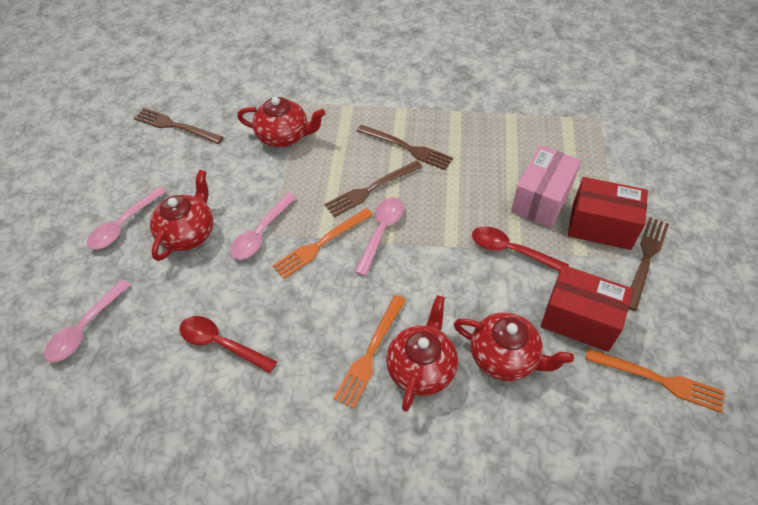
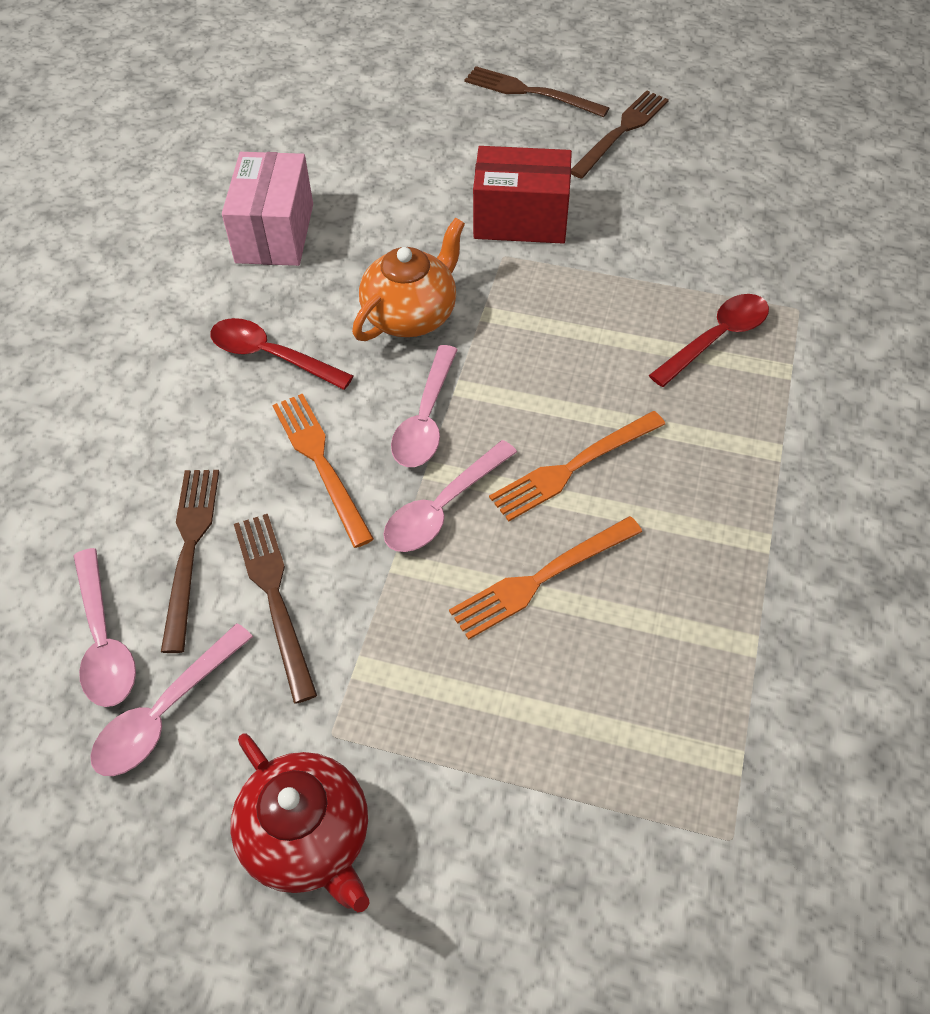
orange teapot: none = 0 -> [352,218,465,341] = 1
red box: [541,265,633,352] [568,177,648,250] = 2 -> [473,146,572,244] = 1
red teapot: [150,170,213,261] [237,97,325,147] [386,295,458,412] [454,312,574,381] = 4 -> [231,734,369,912] = 1

